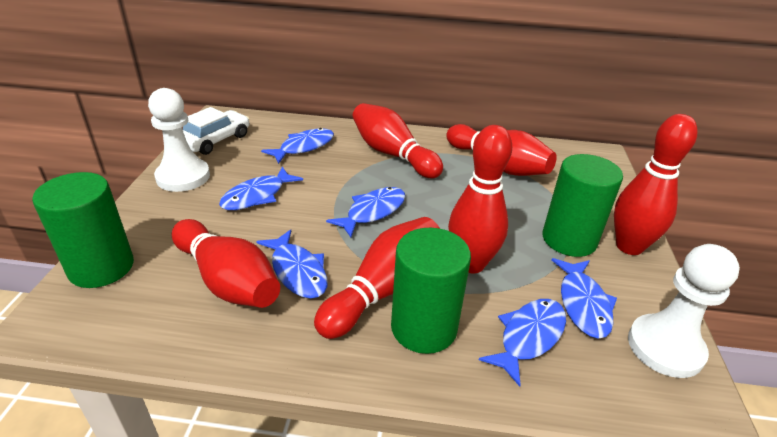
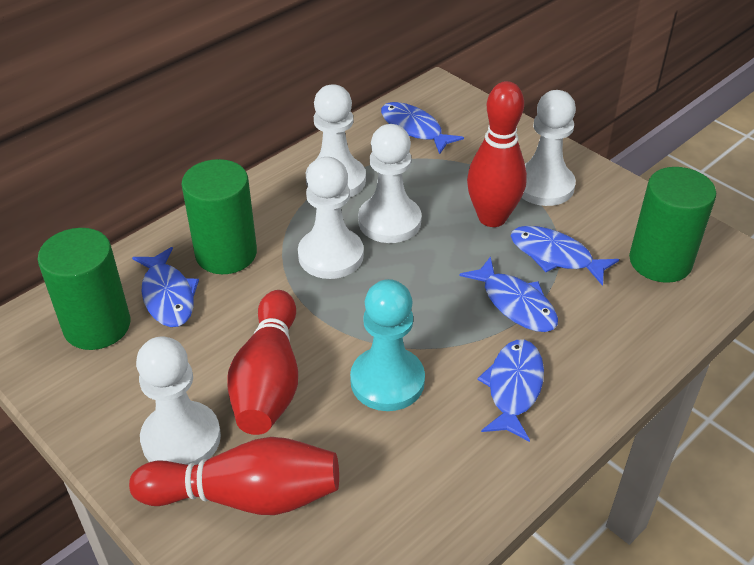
blue fish: [219,166,303,210] [256,230,327,299] [261,128,334,164] [326,187,405,237] [479,299,566,387] [552,258,617,339] = 6 -> [132,247,199,327] [381,102,464,154] [459,256,558,332] [477,339,544,442] [511,226,619,286] = 5
red bowling pin: [172,219,280,308] [314,217,439,339] [353,103,443,178] [446,124,557,176] [448,125,512,273] [614,114,698,255] = 6 -> [129,437,339,515] [227,290,298,435] [467,81,527,227] = 3
turquoise pawn: none = 0 -> [350,279,425,411] = 1
white car: [183,107,250,155] = 1 -> none = 0
white pawn: [148,88,210,192] [628,244,740,378] = 2 -> [136,336,221,465] [298,157,364,279] [306,84,366,198] [358,124,422,243] [522,90,576,206] = 5

